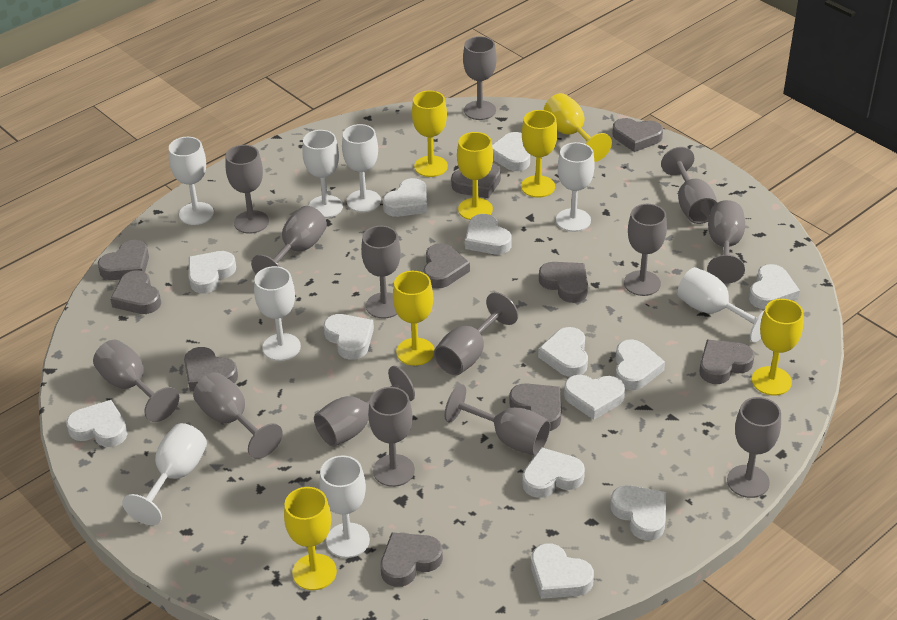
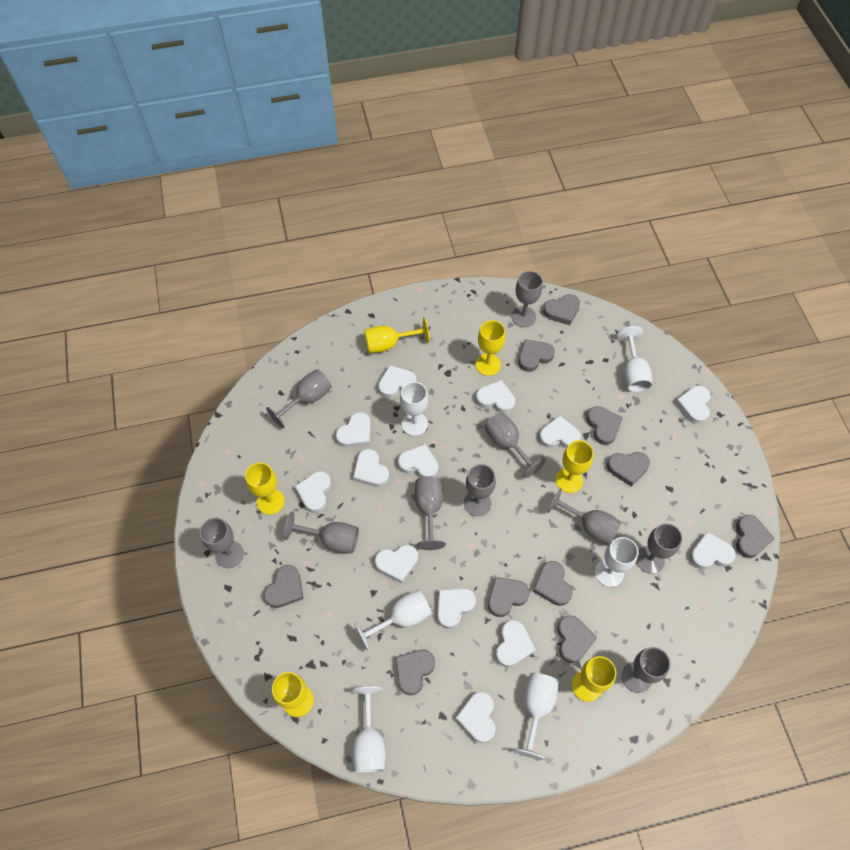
grey goblet: [93,340,179,422] [193,372,283,459] [225,145,269,234] [251,206,327,274] [314,366,415,447] [361,226,401,319] [368,387,415,487] [434,292,518,375] [445,384,551,455] [463,36,497,120] [624,204,667,296] [661,147,718,224] [707,200,745,284] [727,397,781,498] = 14 -> [200,518,244,568] [266,369,332,428] [284,512,359,553] [415,476,446,550] [464,464,496,516] [484,412,545,478] [511,271,543,327] [547,488,622,545] [622,647,671,693] [636,523,683,574] = 10
white goblet: [122,423,207,525] [169,137,214,225] [254,266,301,361] [302,130,343,218] [319,455,370,558] [342,124,381,212] [556,142,595,232] [677,267,764,342] = 8 -> [352,686,386,772] [354,590,432,651] [400,382,428,436] [512,673,559,760] [595,537,638,587] [617,326,652,392] = 6
yellow goblet: [284,487,337,590] [393,271,434,366] [412,91,448,177] [457,132,493,220] [521,110,558,198] [544,93,612,162] [752,299,804,395] = 7 -> [245,462,285,515] [272,672,314,717] [364,317,430,353] [476,320,506,376] [556,440,594,493] [572,656,616,702] = 6

